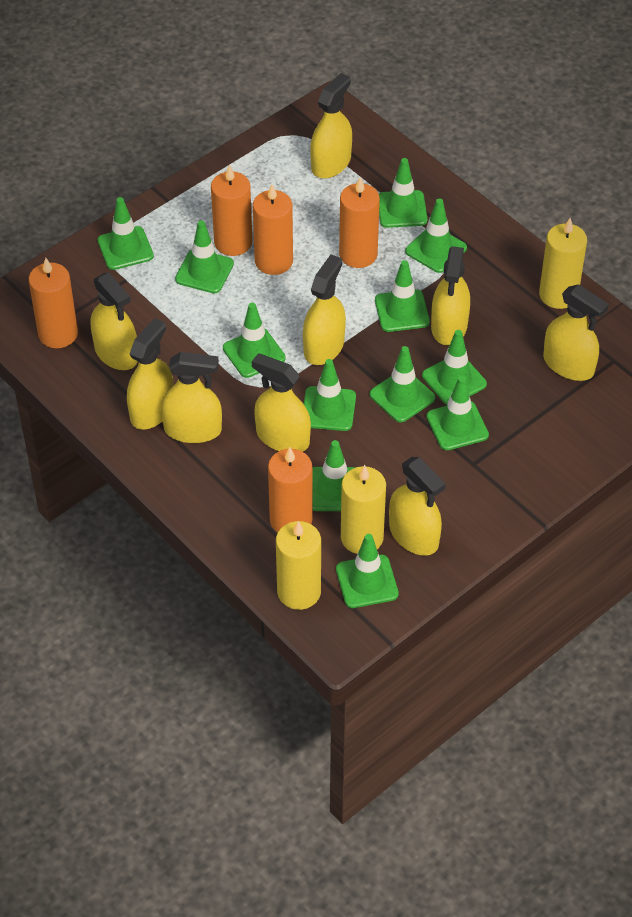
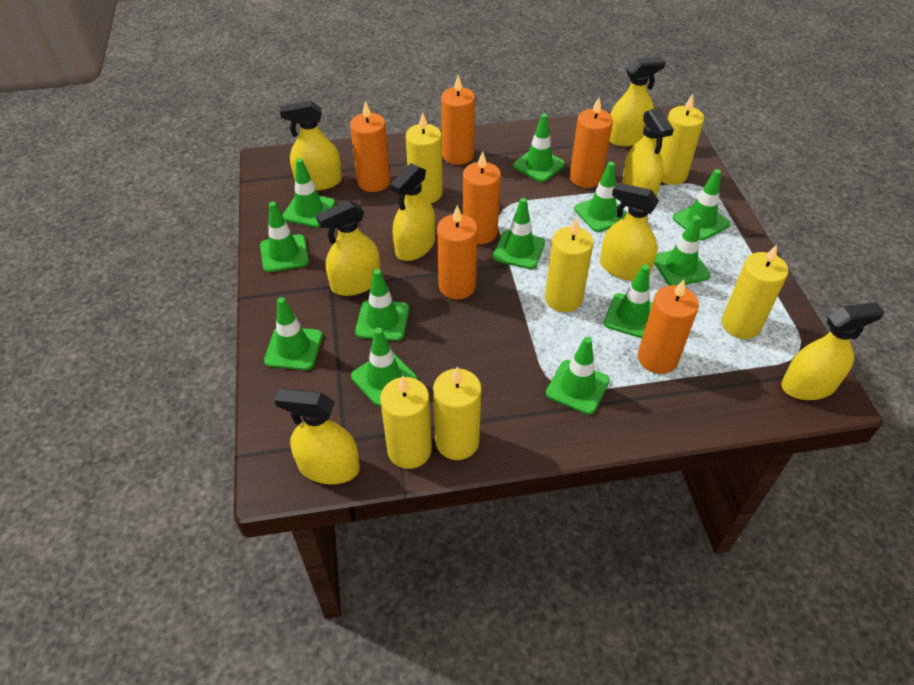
orange candle: [29,258,78,348] [211,165,252,256] [253,184,293,275] [268,447,313,532] [339,177,380,268] = 5 -> [350,101,390,192] [437,205,478,299] [441,75,475,165] [463,151,501,244] [570,98,613,188] [638,279,699,374] = 6
yellow candle: [276,521,321,610] [341,465,386,554] [539,218,587,309] = 3 -> [380,376,432,469] [406,112,443,203] [433,367,482,460] [545,218,593,312] [660,94,704,185] [722,245,788,339] = 6
yellow spray bottle: [91,272,138,370] [127,318,174,430] [161,352,222,443] [252,353,311,452] [303,255,346,365] [310,73,352,179] [389,457,446,556] [431,246,470,345] [543,284,609,381] = 9 -> [274,388,360,484] [280,101,342,190] [316,200,380,296] [390,163,435,261] [600,182,659,281] [609,57,666,146] [622,108,674,197] [782,302,885,400] = 8

